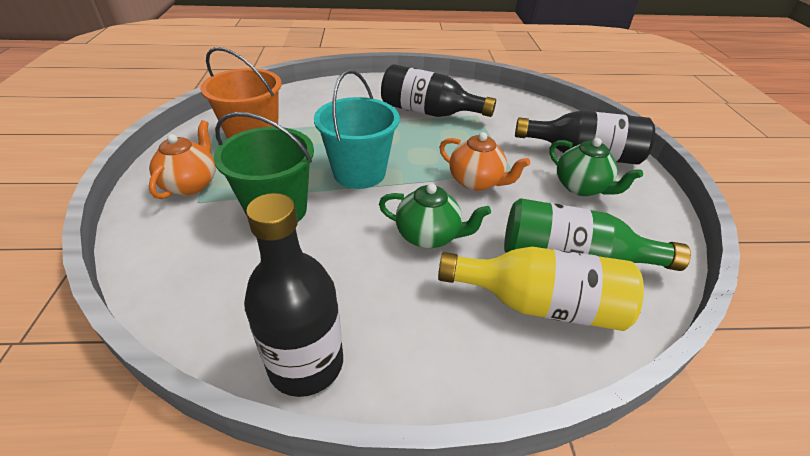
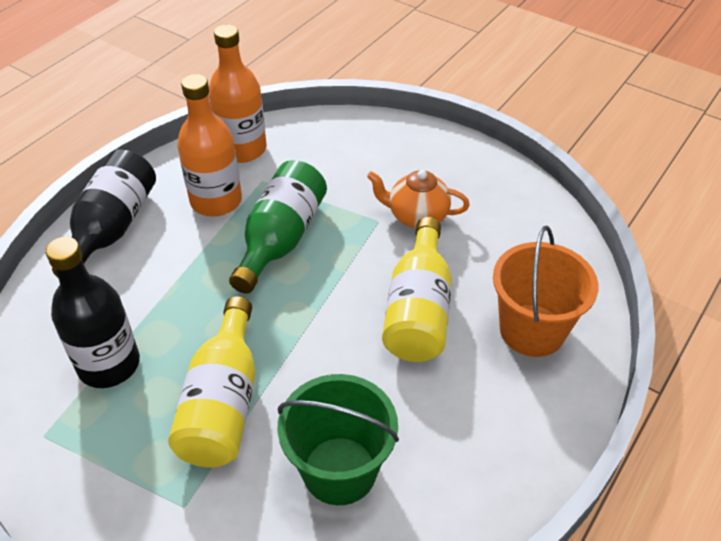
black bottle: [244,193,343,397] [381,64,496,117] [515,111,655,165] = 3 -> [46,237,140,388] [52,150,156,277] = 2
green teapot: [379,183,491,248] [549,138,643,196] = 2 -> none = 0
orange bottle: none = 0 -> [177,74,242,216] [208,24,267,163] = 2
orange teapot: [149,120,216,199] [439,132,530,191] = 2 -> [367,170,470,228] = 1
turquoise bucket: [314,70,400,189] = 1 -> none = 0
yellow bottle: [438,247,644,331] = 1 -> [168,296,256,468] [382,217,452,362] = 2

